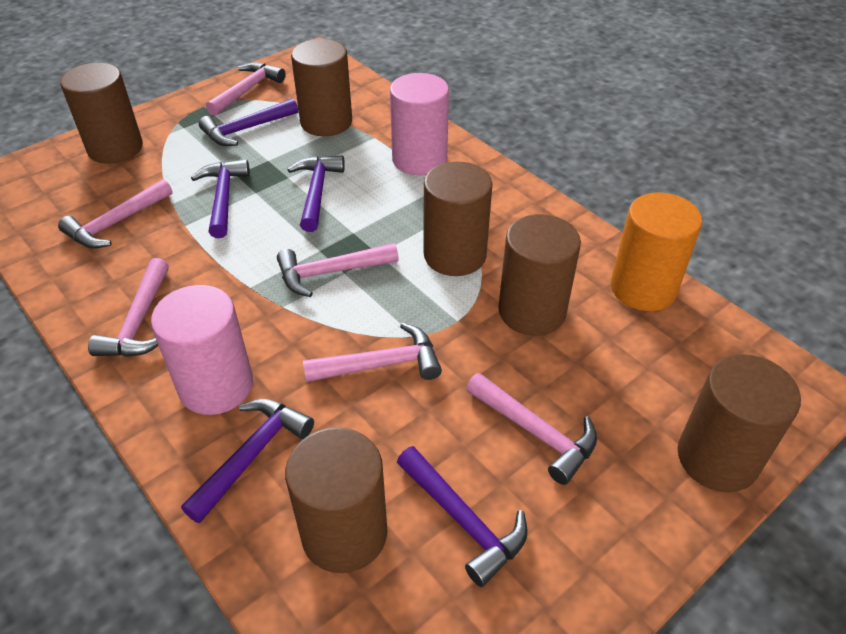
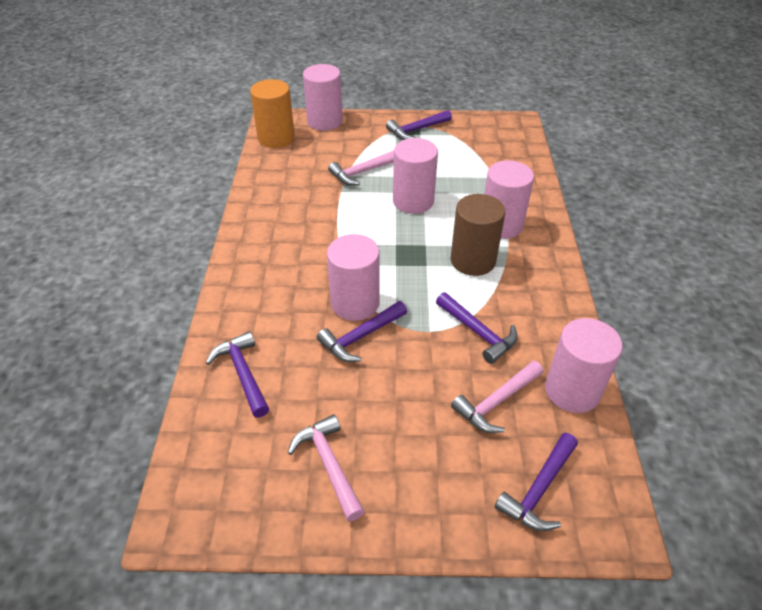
brown cylinder: [60,63,143,164] [285,427,387,573] [291,39,352,136] [424,162,493,276] [499,214,581,336] [678,354,801,492] = 6 -> [450,194,505,276] = 1
pink cylinder: [151,285,253,415] [390,73,449,175] = 2 -> [303,64,343,131] [327,234,380,321] [393,138,438,214] [484,160,534,239] [545,318,623,413] = 5
pink hammer: [58,179,173,249] [88,258,169,357] [206,62,286,116] [277,243,399,297] [303,323,442,382] [466,373,597,485] = 6 -> [288,414,365,521] [328,151,394,185] [451,361,543,433] = 3

